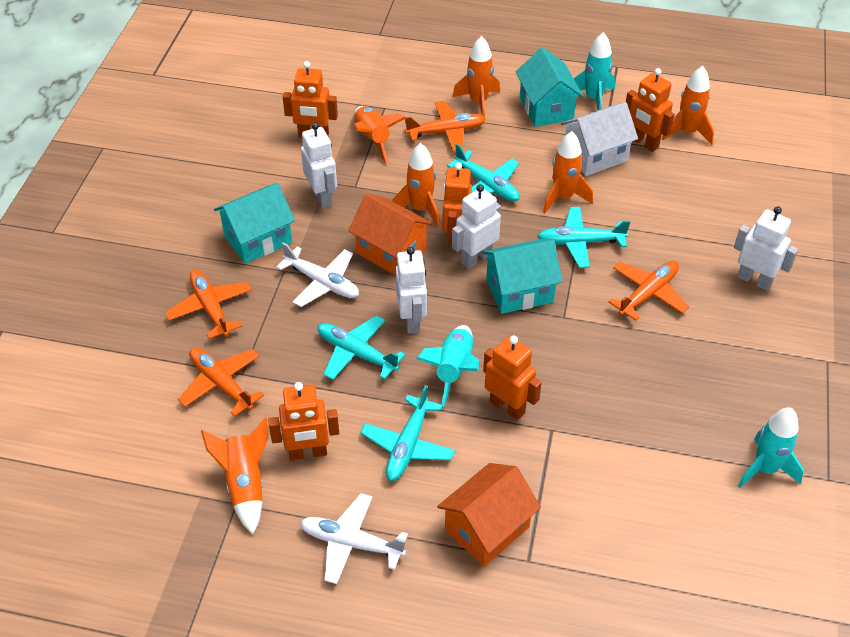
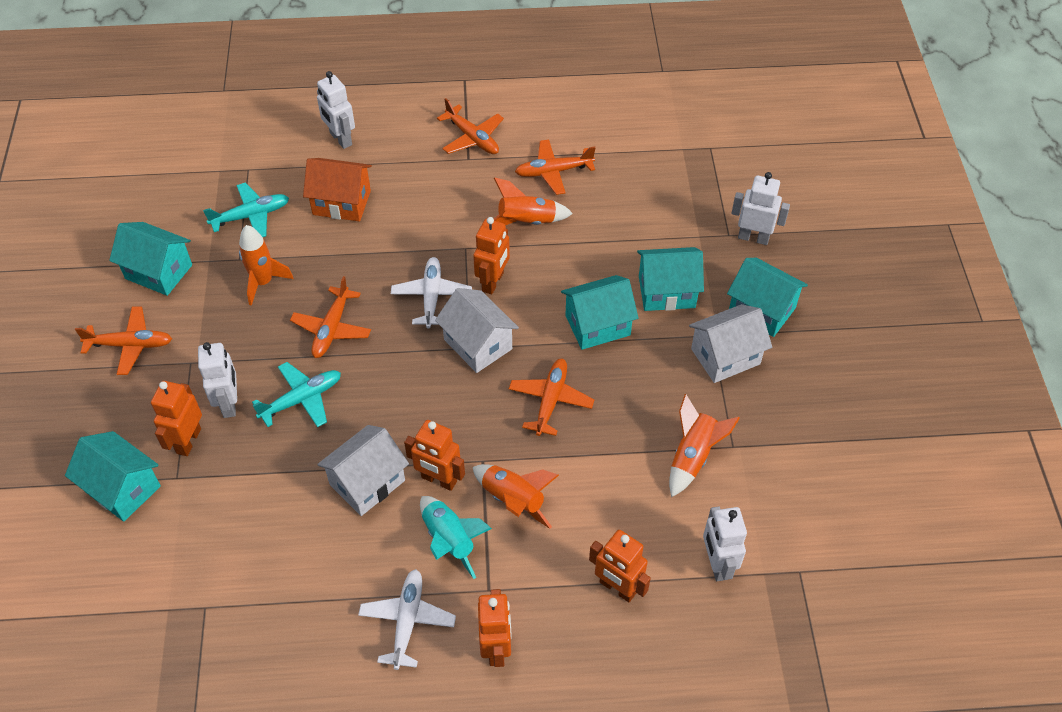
orange house: [348,194,433,275] [437,463,541,567] = 2 -> [303,158,372,221] = 1
orange plane: [165,270,252,339] [178,347,264,417] [405,101,486,152] [608,261,689,321] = 4 -> [75,307,172,375] [290,276,371,358] [437,98,504,154] [509,359,594,436] [515,139,595,195] = 5
orange rocket: [201,418,268,534] [354,106,406,164] [392,143,440,227] [452,36,500,117] [543,131,593,213] [662,66,714,145] = 6 -> [239,225,294,306] [473,464,559,529] [494,177,573,225] [669,394,740,497] = 4
turquoise house: [214,183,295,264] [483,239,562,314] [516,47,583,127] = 3 -> [65,431,161,522] [109,222,192,296] [561,275,638,350] [637,247,704,311] [727,258,808,337] = 5
turquoise plane: [318,315,405,380] [360,385,455,481] [447,144,520,202] [537,207,630,268] = 4 -> [203,182,289,237] [252,362,341,427] = 2
turquoise rocket: [417,325,479,407] [573,32,615,110] [738,408,804,488] = 3 -> [420,496,492,579] = 1
white house: [561,102,638,176] = 1 -> [317,425,409,516] [435,288,519,373] [689,304,772,383] = 3

